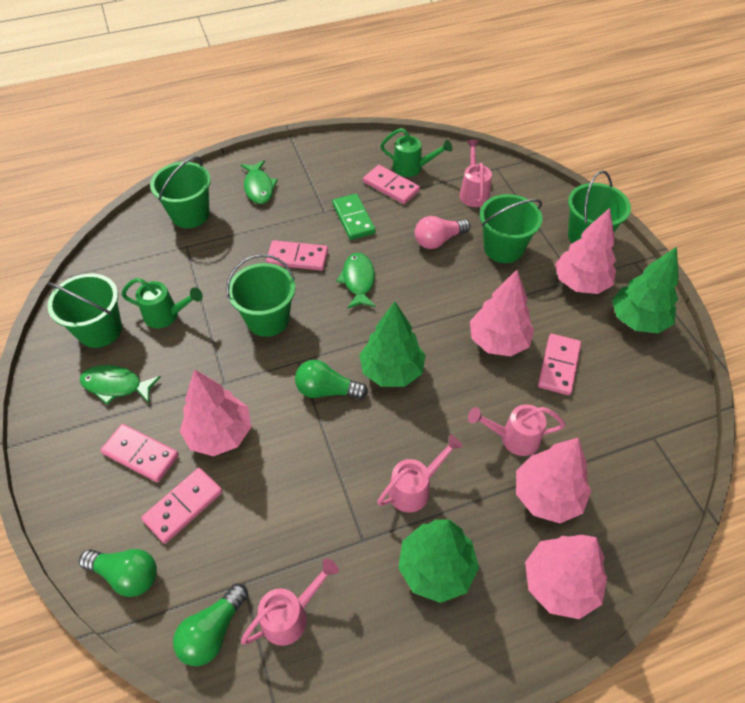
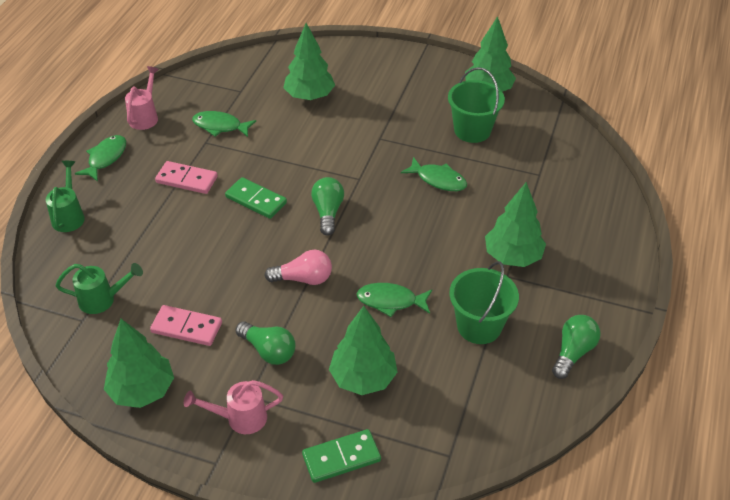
green bucket: [47,273,122,348] [150,156,211,228] [226,254,295,337] [480,194,542,263] [568,170,631,243] = 5 -> [448,67,505,143] [449,261,519,344] = 2
green domino: [332,194,376,240] = 1 -> [225,177,287,219] [302,429,381,483] = 2
green fish: [80,365,161,405] [241,160,278,204] [336,253,376,309] = 3 -> [75,135,126,182] [192,111,256,137] [356,283,432,317] [401,157,467,191] = 4
green tree: [359,301,425,387] [398,520,479,603] [612,247,678,333] = 3 -> [104,319,174,408] [283,23,335,100] [329,306,398,395] [465,16,516,92] [485,182,546,267] = 5
pink domino: [101,424,179,482] [141,468,223,544] [266,240,328,270] [363,165,420,204] [538,334,581,395] = 5 -> [150,305,222,346] [155,161,218,194] = 2
pink tree: [180,369,251,456] [470,270,534,356] [516,438,591,523] [525,535,607,619] [555,208,616,294] = 5 -> none = 0
pink watering can: [241,558,339,646] [377,435,463,513] [460,140,492,207] [468,404,565,456] = 4 -> [125,66,159,130] [184,380,283,434] = 2

